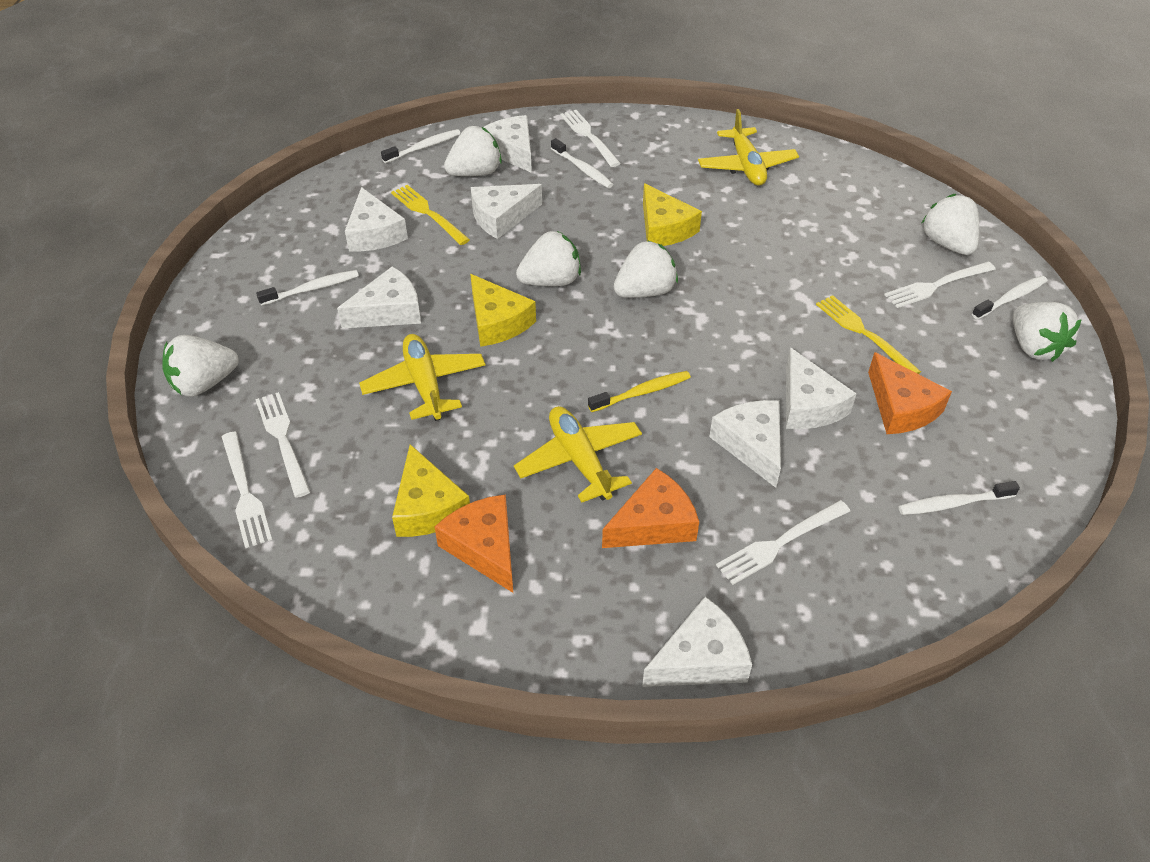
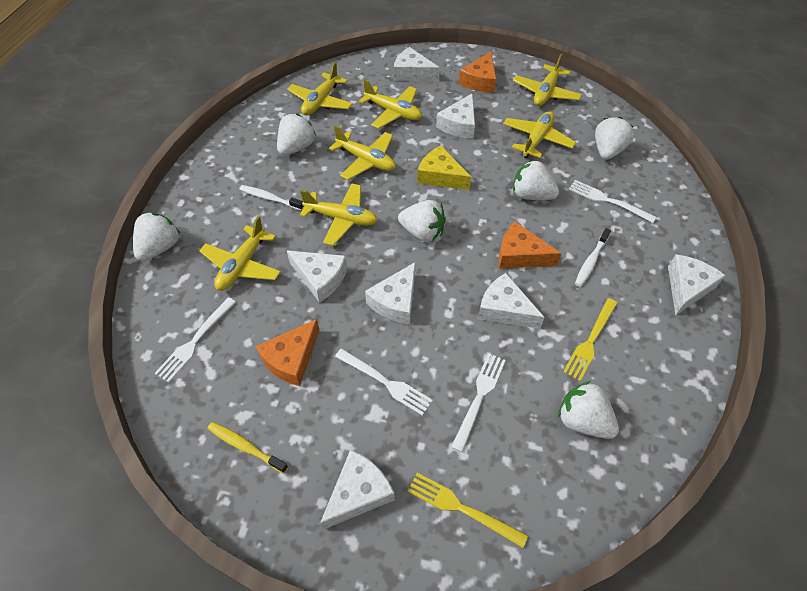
white fork: [222,432,272,548] [255,392,310,498] [560,110,621,167] [716,500,850,585] [884,262,996,308] = 5 -> [155,297,236,382] [335,348,433,415] [451,353,506,452] [568,180,656,223] = 4
white toothbrush: [256,270,359,306] [381,129,461,163] [551,138,613,188] [898,481,1020,515] [972,276,1047,320] = 5 -> [239,185,304,211] [575,228,611,287] = 2
yellow cheese: [392,444,470,537] [470,274,536,347] [643,183,702,246] = 3 -> [417,146,471,190] = 1
yellow plane: [359,334,486,421] [514,406,642,502] [698,109,799,186] = 3 -> [199,216,281,291] [287,62,353,116] [300,183,378,246] [329,125,396,180] [359,79,422,129] [503,111,576,158] [513,54,582,106] = 7

